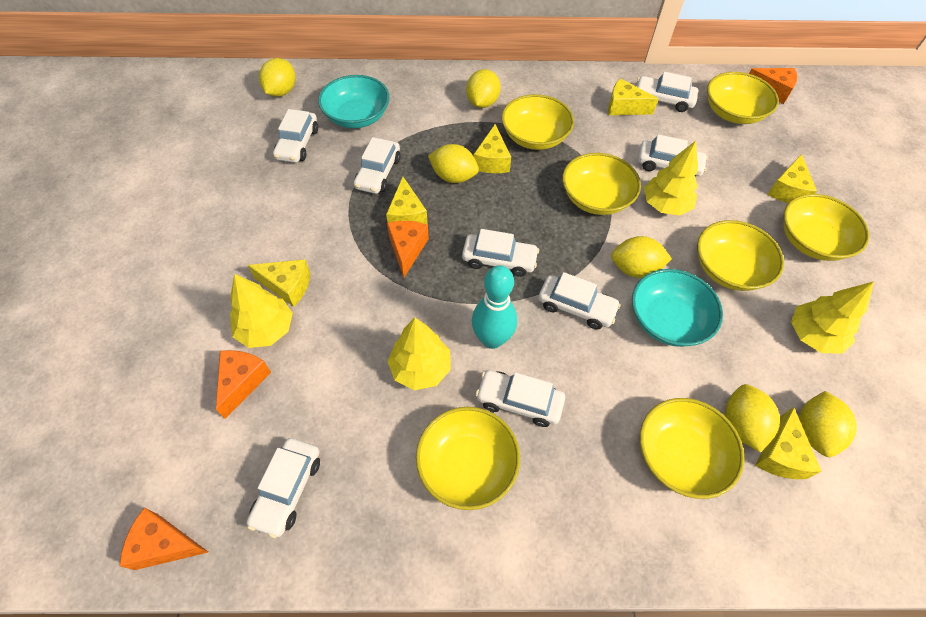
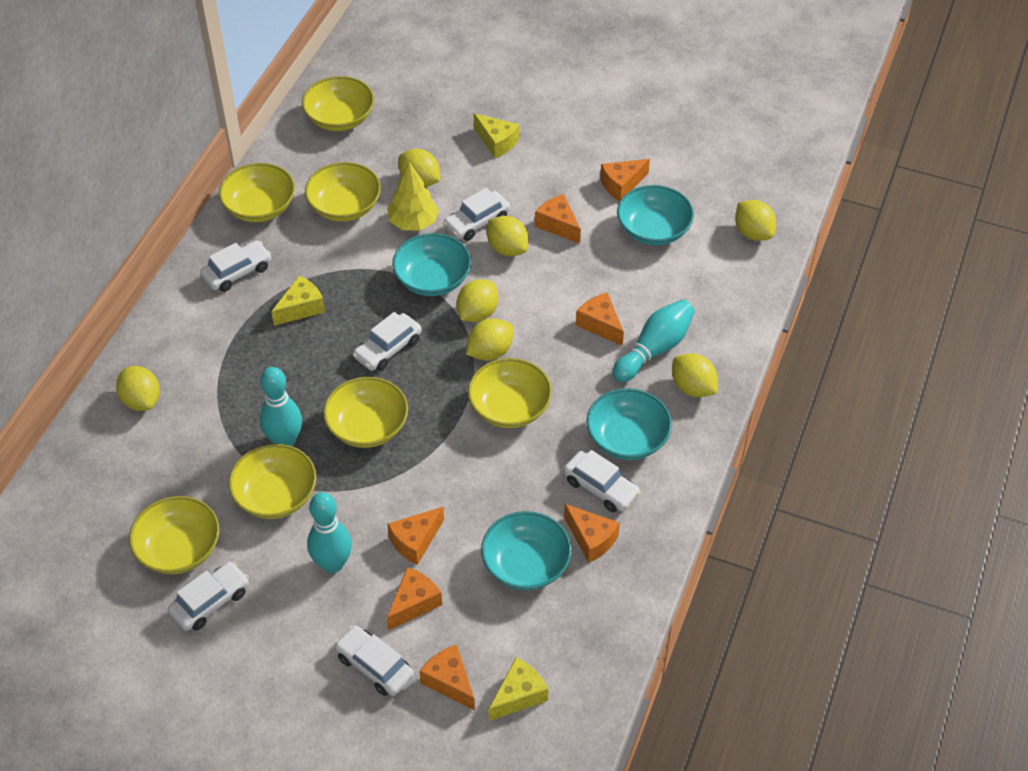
orange cheese: [119,507,208,570] [216,350,271,419] [387,221,429,277] [749,68,797,104] = 4 -> [387,507,444,565] [387,567,442,630] [419,645,475,711] [535,194,581,244] [564,504,620,563] [576,292,624,346] [600,159,650,201] = 7
turquoise bowl: [318,75,390,128] [632,269,723,347] = 2 -> [392,233,471,296] [481,511,572,590] [586,388,672,460] [617,185,694,246] = 4
turquoise bowling pin: [472,265,517,349] = 1 -> [260,367,302,446] [307,492,352,573] [612,299,695,382] = 3
white car: [247,438,320,538] [273,109,318,163] [354,137,401,194] [462,229,539,277] [476,370,565,427] [538,272,621,329] [636,72,698,112] [638,134,708,177] = 8 -> [168,562,249,631] [200,240,272,292] [334,625,414,696] [353,312,422,371] [443,188,510,241] [564,450,641,512] = 6
yellow cheese: [248,259,310,307] [386,177,428,225] [474,124,511,173] [608,78,659,115] [755,407,822,479] [767,154,817,203] = 6 -> [271,276,325,326] [474,113,519,158] [489,658,548,721] = 3
yellow lemon: [259,58,295,97] [428,144,479,183] [466,69,501,108] [611,236,672,278] [725,384,780,453] [799,391,857,457] = 6 -> [116,366,160,411] [398,149,440,187] [457,279,498,322] [466,319,514,361] [487,216,529,256] [672,354,718,397] [735,200,776,241] = 7
yellow tree: [230,274,293,348] [387,318,451,390] [644,141,698,216] [791,281,874,354] = 4 -> [387,162,439,231] = 1

